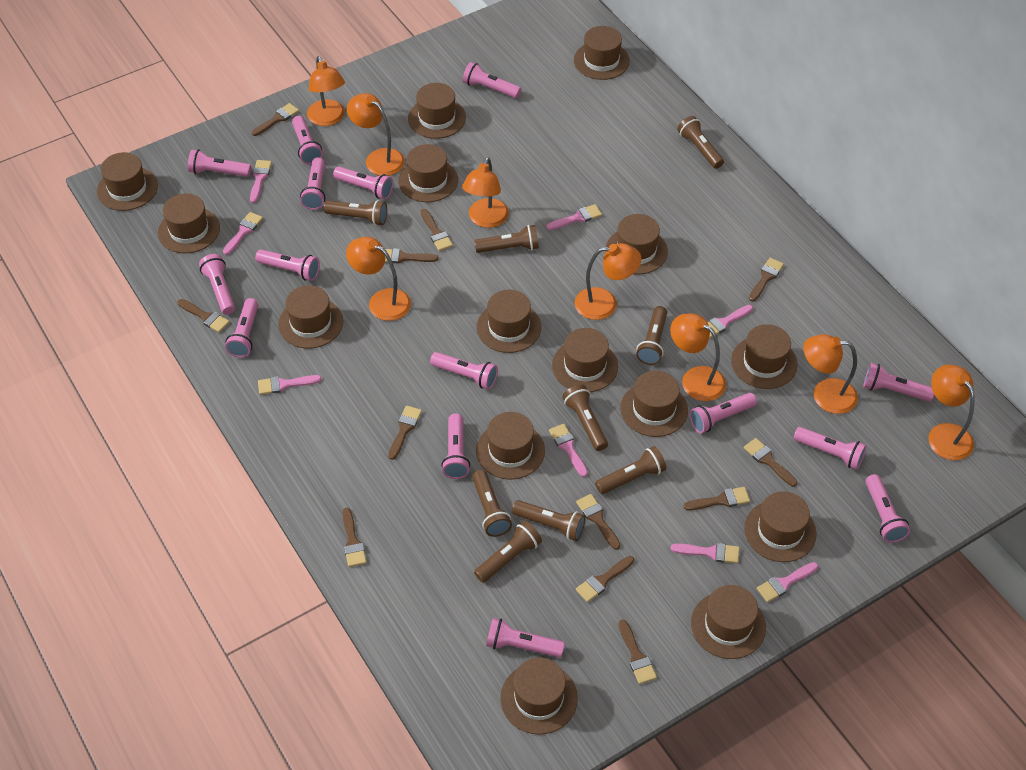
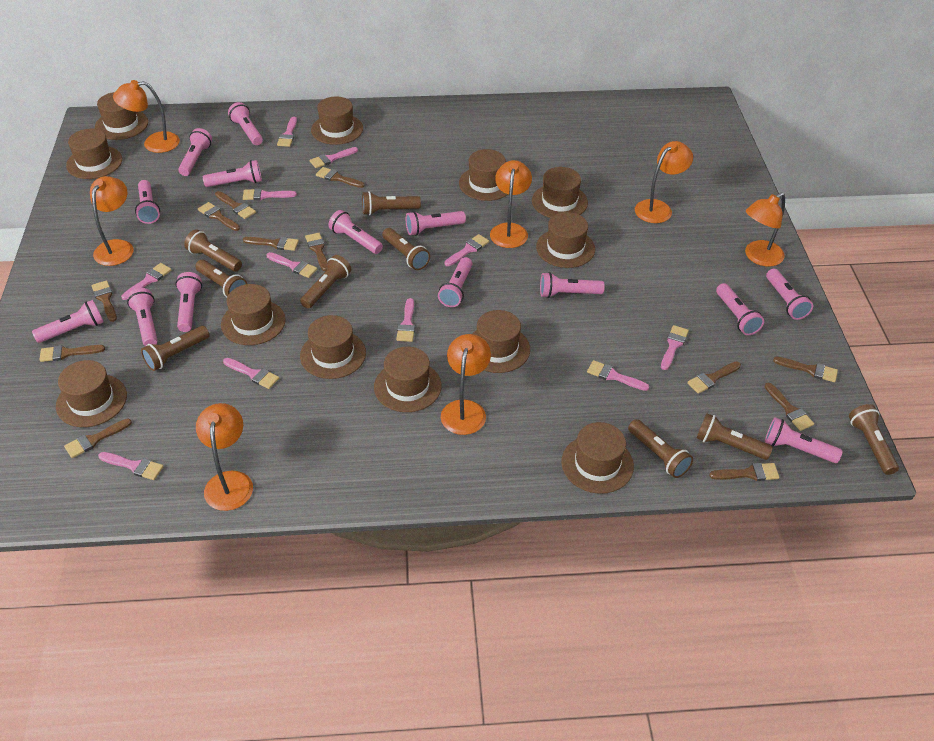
brown hat: [97,152,158,211] [158,193,220,253] [278,285,343,348] [398,144,458,202] [408,83,466,139] [476,412,545,480] [477,290,541,353] [500,657,578,735] [552,328,618,392] [574,26,630,80] [606,214,668,274] [620,371,688,437] [691,585,766,659] [731,324,798,389] [744,491,817,562] = 15 -> [56,360,127,427] [66,129,122,179] [95,92,148,140] [221,284,286,345] [300,315,366,379] [311,97,363,145] [374,347,442,412] [459,149,508,201] [472,310,530,373] [532,167,588,218] [536,212,595,268] [561,422,634,494] = 12
orange lamp: [307,56,345,126] [346,237,411,321] [347,93,405,176] [462,157,509,228] [575,243,641,320] [670,314,726,401] [803,334,858,414] [928,364,975,460] = 8 -> [90,176,134,266] [113,80,180,153] [196,403,253,511] [441,334,491,435] [490,160,532,248] [635,141,693,223] [745,192,785,266] = 7
pink brush: [223,212,263,255] [250,160,272,203] [258,375,322,395] [546,204,602,230] [549,424,588,477] [671,543,739,563] [707,305,753,338] [757,562,818,602] = 8 -> [98,452,164,480] [121,263,171,300] [223,358,279,389] [243,188,297,200] [266,252,317,278] [277,117,297,147] [309,147,358,168] [396,298,415,342] [445,234,489,266] [587,360,649,391] [661,325,689,370] = 11
pink flashlight: [188,149,251,177] [199,254,235,315] [225,298,258,358] [255,249,320,281] [292,116,323,165] [300,157,325,210] [333,166,393,199] [430,352,498,390] [441,413,470,479] [463,62,521,98] [486,618,565,658] [690,393,757,433] [794,427,867,470] [863,363,934,402] [865,474,910,543] = 15 -> [32,300,103,343] [127,288,158,346] [135,180,160,224] [175,272,202,332] [178,128,212,176] [203,160,262,187] [228,102,263,145] [329,210,383,254] [406,211,466,236] [438,257,472,307] [540,272,605,298] [716,283,764,335] [765,417,843,463] [766,269,813,320] = 14

